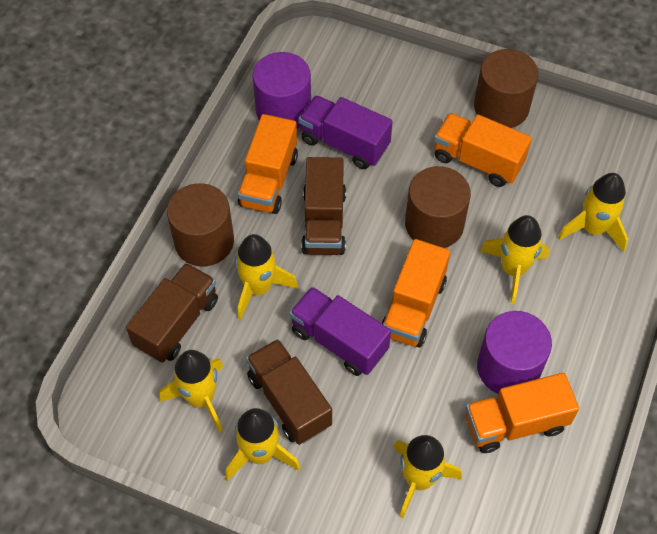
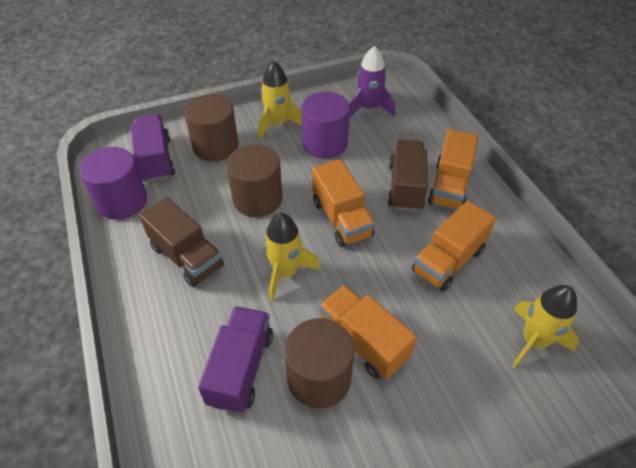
brown truck: [126,263,218,363] [246,339,332,445] [301,157,346,255] = 3 -> [139,197,224,287] [388,139,428,212] = 2
purple rocket: none = 0 -> [349,46,395,118] = 1
yellow rocket: [160,350,223,433] [225,408,300,481] [235,234,298,320] [393,435,462,518] [480,215,549,304] [558,173,628,252] = 6 -> [258,61,302,139] [264,213,321,301] [512,285,579,368] = 3

